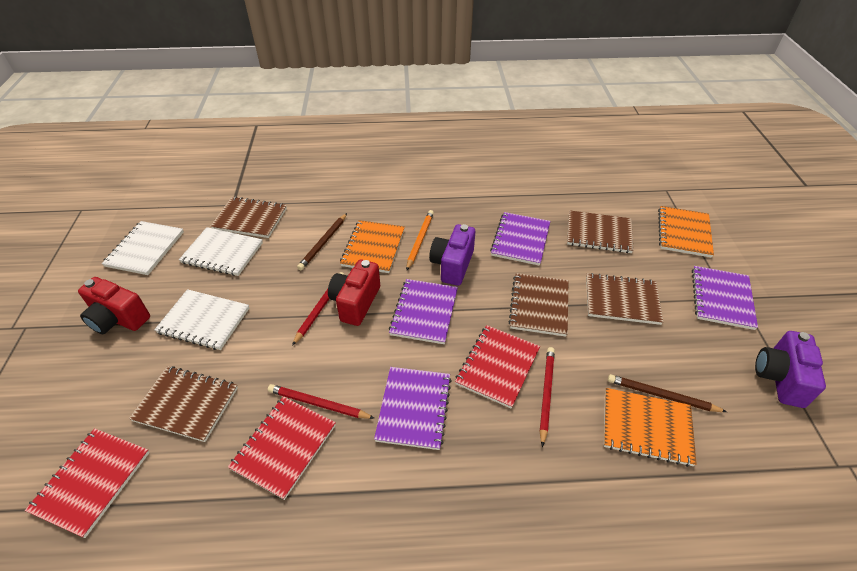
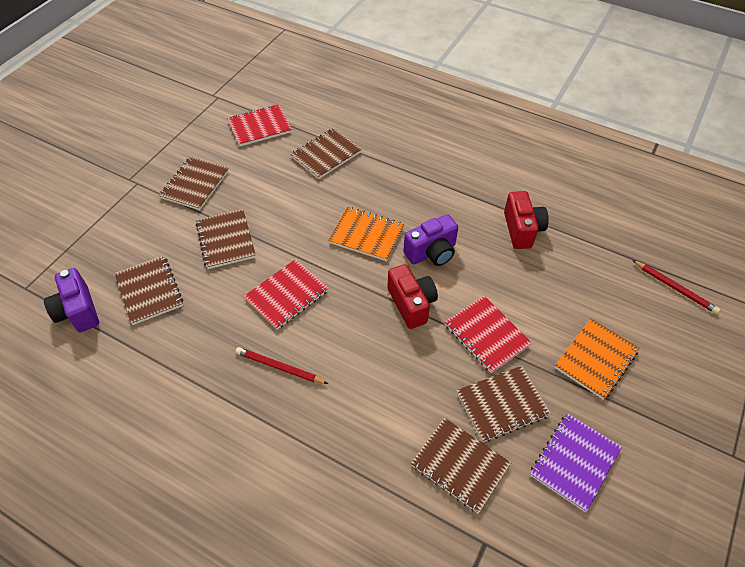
brown notebook: [129,366,238,442] [210,197,287,238] [508,273,568,337] [567,210,634,253] [586,273,663,325] = 5 -> [114,255,183,325] [159,156,229,210] [196,209,256,269] [291,128,362,179] [411,418,511,514] [457,366,551,442] = 6
brown pencil: [297,213,347,270] [608,374,727,412] = 2 -> none = 0
orange notebook: [340,220,405,273] [604,388,697,467] [658,206,714,258] = 3 -> [328,207,405,261] [555,318,640,400] = 2
orange pencil: [406,210,434,271] = 1 -> none = 0
purple notebook: [374,367,452,450] [389,279,458,344] [490,212,550,266] [692,266,758,330] = 4 -> [530,413,622,512] = 1
red pencil: [268,384,374,419] [292,272,345,346] [540,347,555,447] = 3 -> [236,347,328,384] [632,260,720,314] = 2
white notebook: [102,221,184,275] [154,289,249,350] [179,227,263,276] = 3 -> none = 0

